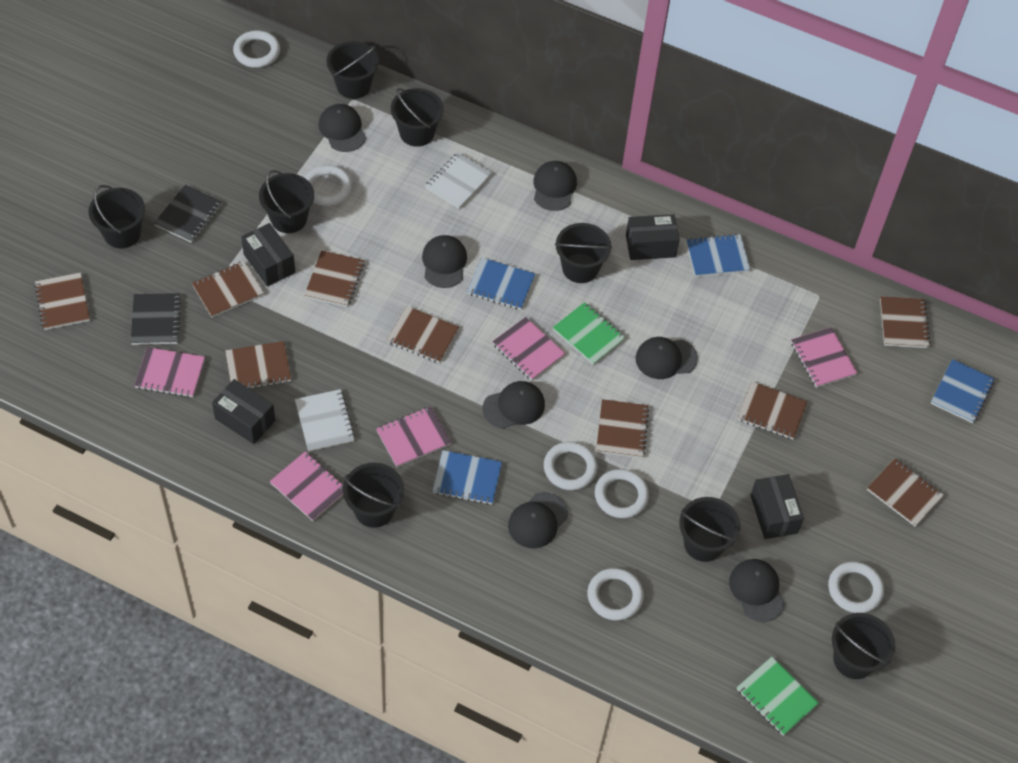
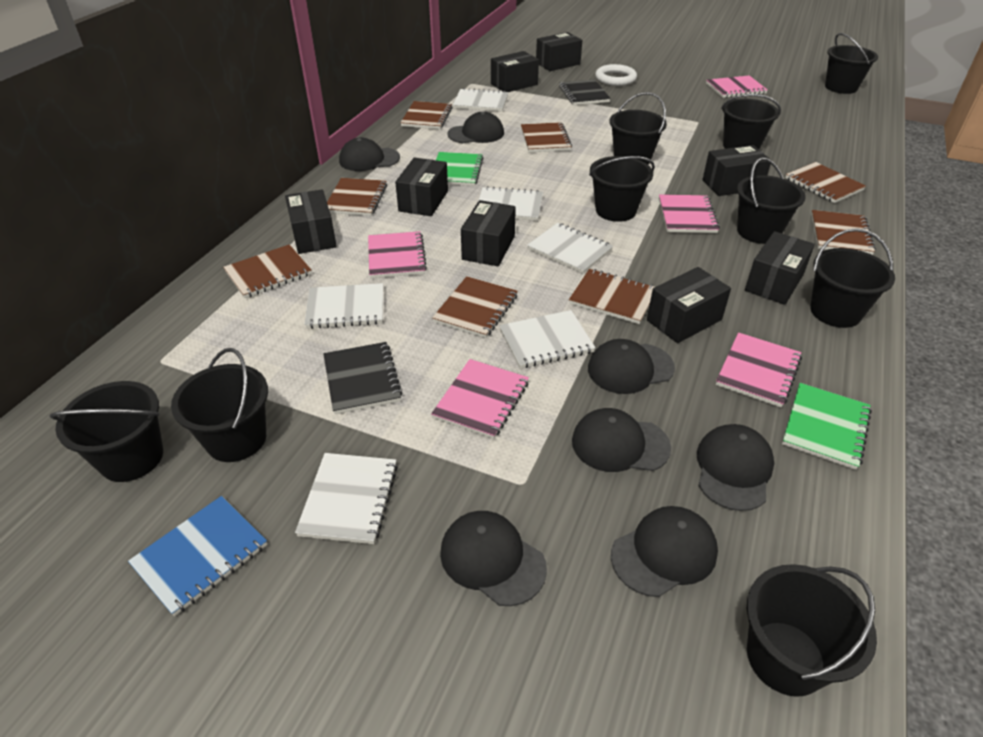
black box: [212,379,275,444] [241,223,295,287] [626,214,680,260] [750,474,804,539] = 4 -> [285,189,337,254] [395,157,448,216] [461,200,516,266] [491,51,539,92] [536,32,582,71] [647,267,731,343] [702,145,772,196] [745,231,815,305] = 8
black bucket: [89,185,145,249] [259,170,314,233] [326,41,379,99] [343,463,404,528] [391,88,444,147] [555,223,612,283] [679,497,741,562] [832,613,895,679] = 8 -> [50,381,163,482] [171,348,268,462] [589,156,655,222] [609,92,667,164] [721,94,781,150] [737,157,806,244] [747,564,877,697] [810,228,895,328] [825,33,878,94] = 9
blue notebook: [432,450,502,505] [467,258,535,310] [686,234,751,277] [931,359,995,423] = 4 -> [128,496,267,616] = 1
brown notebook: [34,272,90,330] [192,261,264,318] [225,341,291,389] [304,250,364,307] [387,306,459,363] [596,399,649,458] [737,381,808,439] [867,458,944,527] [880,296,931,348] = 9 -> [223,244,312,298] [327,178,387,216] [400,101,453,129] [432,276,518,338] [521,122,572,152] [569,269,654,324] [786,162,866,203] [811,210,876,255] = 8
white notebook: [295,389,355,451] [425,152,492,209] = 2 -> [295,453,398,544] [304,283,383,329] [453,88,508,111] [478,186,543,221] [499,310,596,369] [527,223,613,274] = 6
white ring: [233,31,280,68] [305,165,352,206] [544,442,598,490] [587,568,644,620] [595,469,649,518] [828,562,884,613] = 6 -> [595,64,637,86] = 1

